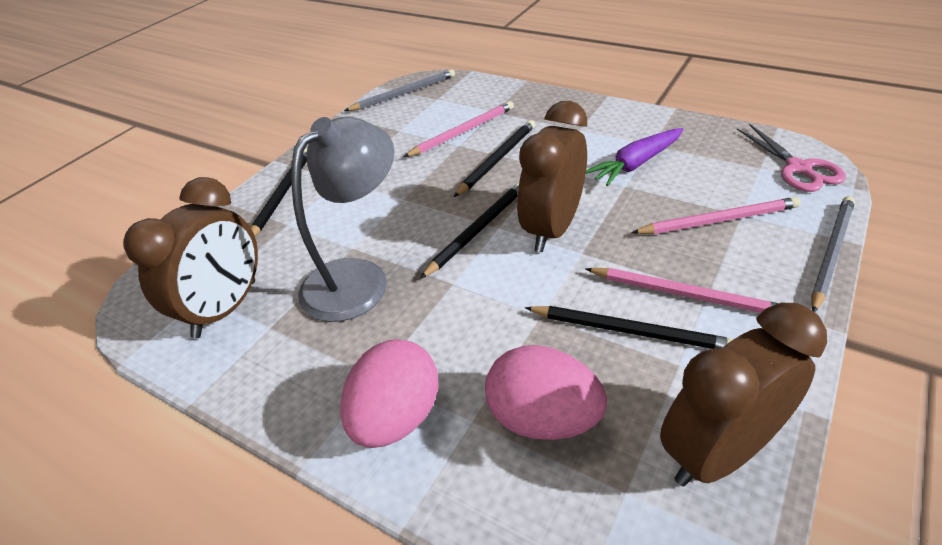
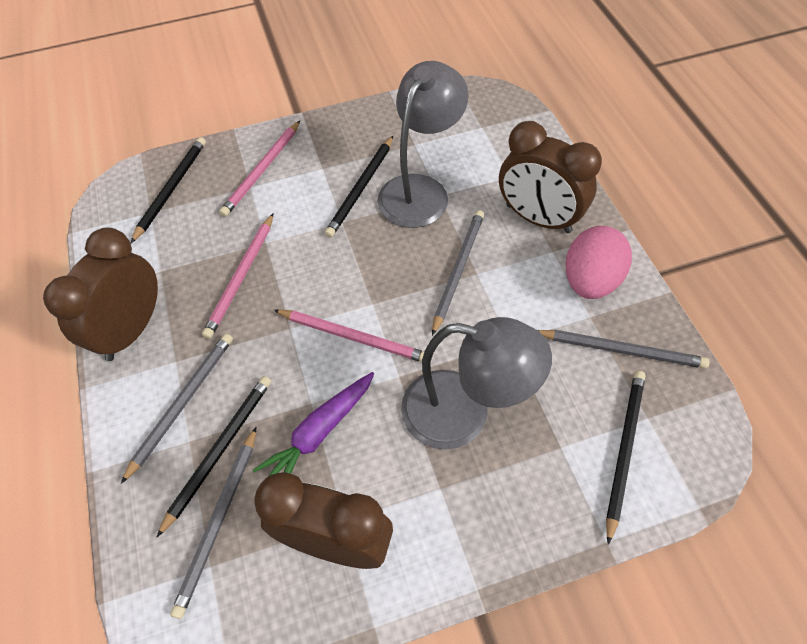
grey lamp: [291,117,394,322] = 1 -> [377,61,469,228] [401,317,552,450] = 2
grey pencil: [344,69,455,111] [811,196,855,312] = 2 -> [121,334,233,484] [170,426,257,619] [432,210,484,336] [538,330,710,369] = 4
pink egg: [340,339,439,448] [485,345,607,440] = 2 -> [565,226,632,299] = 1
pink scissors: [737,124,846,192] = 1 -> none = 0

